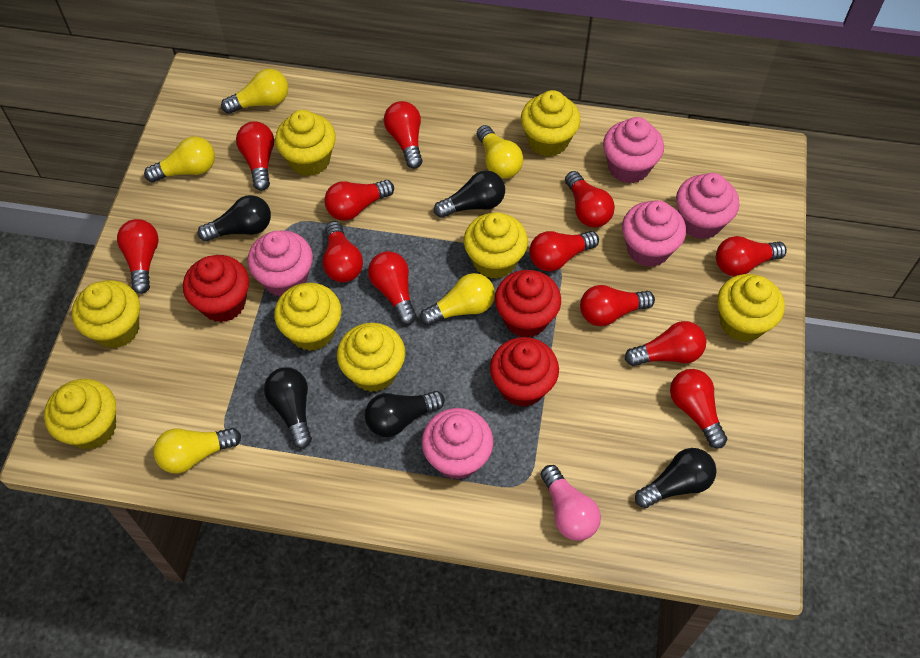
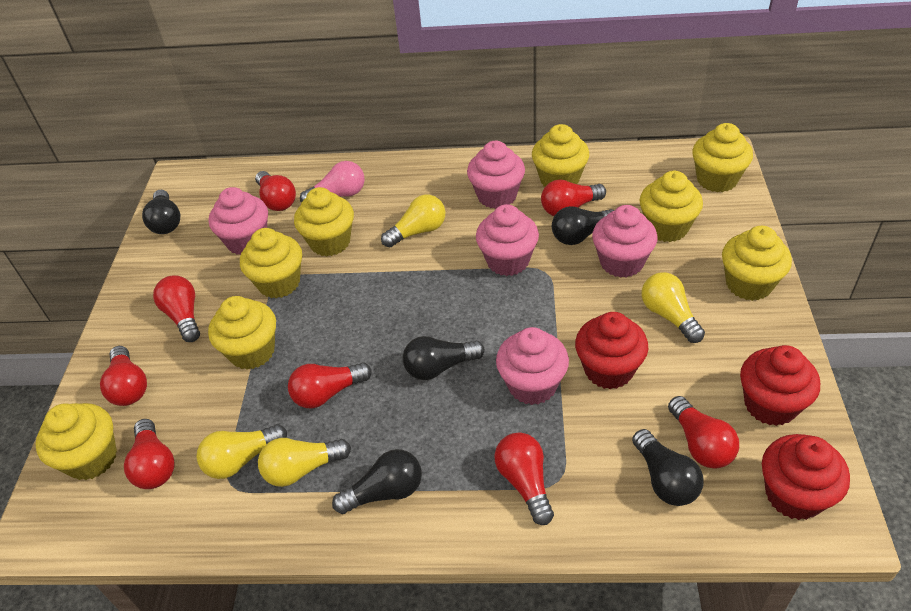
red light bulb: [117,219,159,294] [236,121,274,191] [322,221,363,282] [324,180,394,221] [368,251,417,325] [384,101,423,169] [529,231,599,271] [565,171,615,227] [580,285,655,326] [625,321,706,366] [670,369,727,448] [716,236,787,277] = 12 -> [100,346,147,406] [124,419,174,489] [153,275,200,342] [255,171,296,211] [288,362,372,409] [494,432,554,525] [541,180,606,216] [668,396,739,469] = 8
yellow light bulb: [144,136,215,182] [153,428,241,474] [221,69,288,114] [420,273,495,326] [477,125,523,178] = 5 -> [197,424,287,479] [258,438,351,487] [381,194,445,247] [642,272,705,343] = 4

